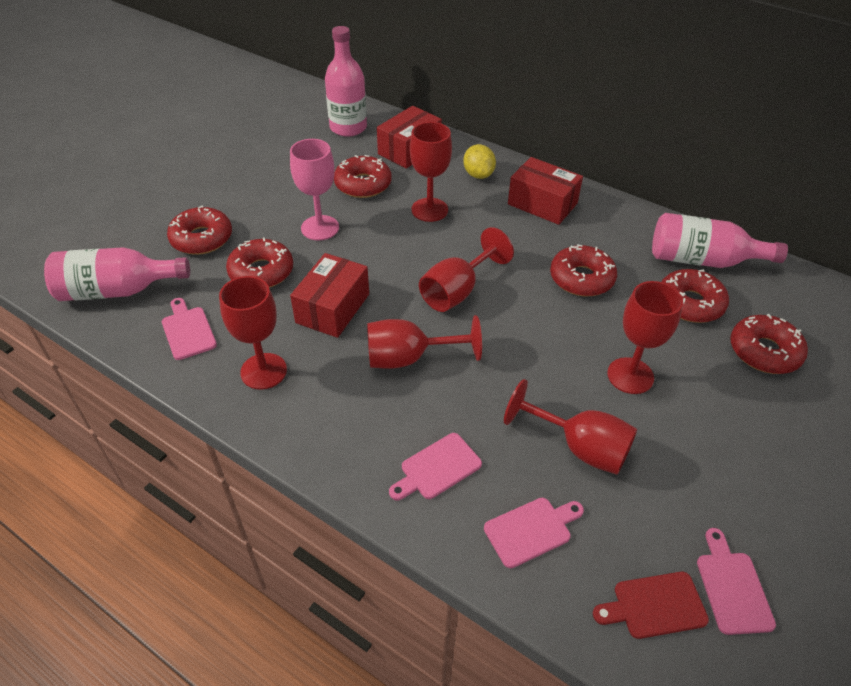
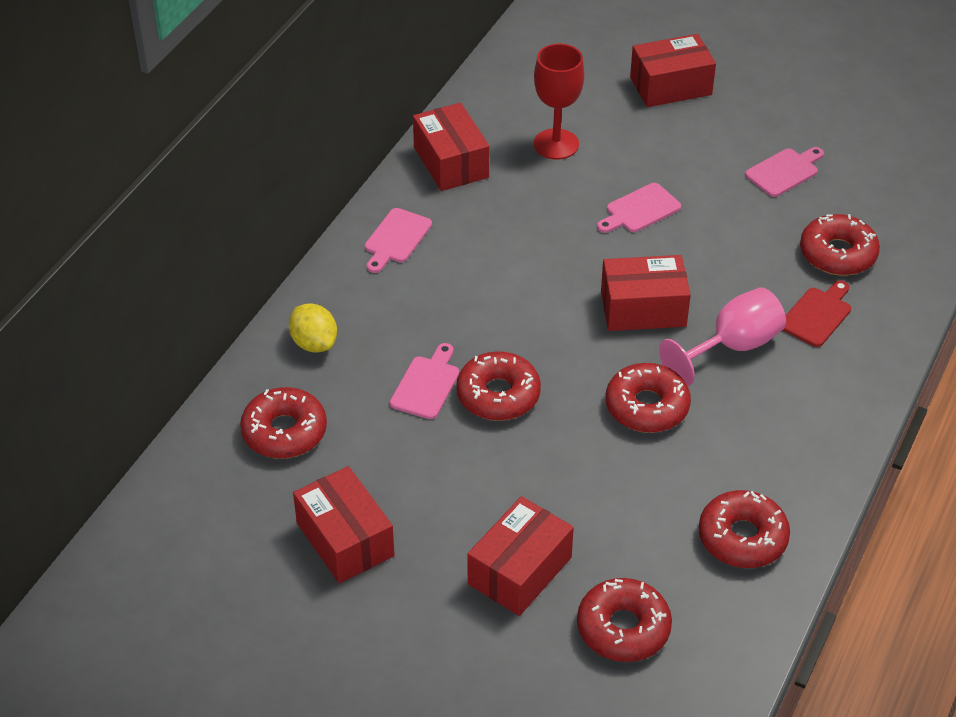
pink bottle: [44,247,190,301] [325,26,367,137] [652,213,788,268] = 3 -> none = 0
red box: [290,253,369,338] [377,106,442,169] [508,157,583,225] = 3 -> [293,466,395,583] [413,103,489,191] [467,496,574,616] [601,255,691,331] [630,34,716,107] = 5
red goblet: [219,276,287,390] [367,315,482,369] [410,122,452,222] [419,227,514,312] [504,379,637,475] [607,281,683,394] = 6 -> [534,44,584,160] = 1

